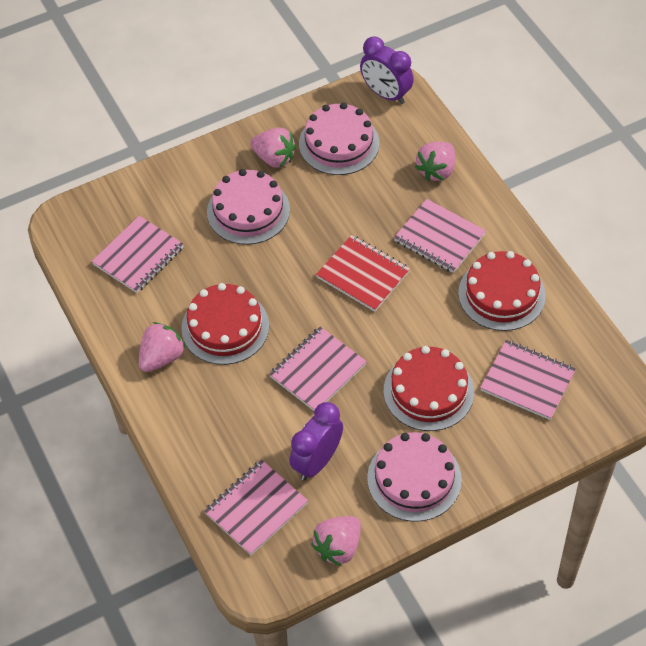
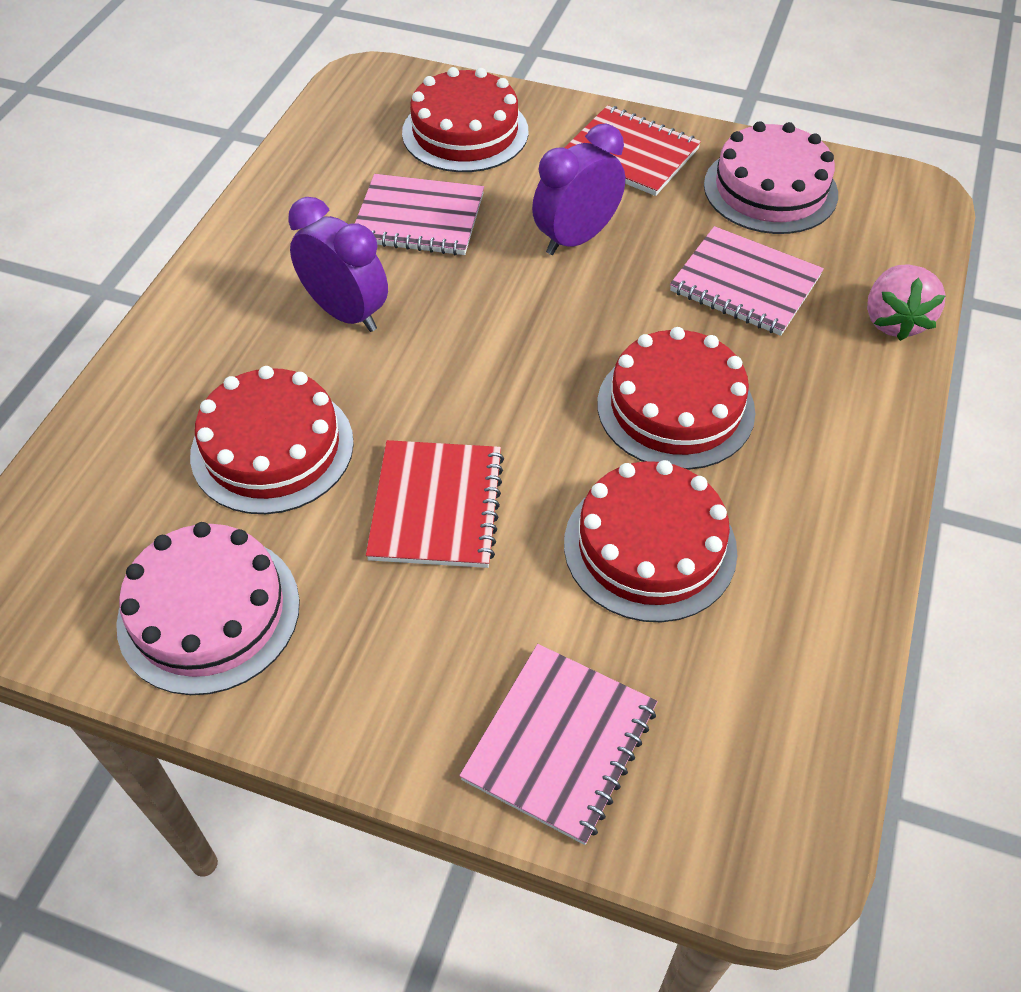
pink cake: [207,169,290,245] [299,102,379,175] [367,432,462,522] = 3 -> [116,522,300,695] [704,121,838,234] = 2
pink notebook: [92,216,184,293] [204,459,308,555] [269,326,367,411] [394,199,486,273] [480,340,576,420] = 5 -> [355,174,484,255] [459,644,658,845] [670,226,824,336] = 3
pink strawberry: [139,322,186,372] [250,128,296,168] [311,516,361,566] [415,142,455,181] = 4 -> [867,264,946,341] = 1
red cake: [181,283,269,365] [384,346,474,431] [458,251,546,331] = 3 -> [190,366,354,514] [402,67,528,172] [564,460,737,622] [597,327,755,470] = 4
red notebook: [316,235,410,312] = 1 -> [366,440,504,568] [564,105,701,196] = 2

